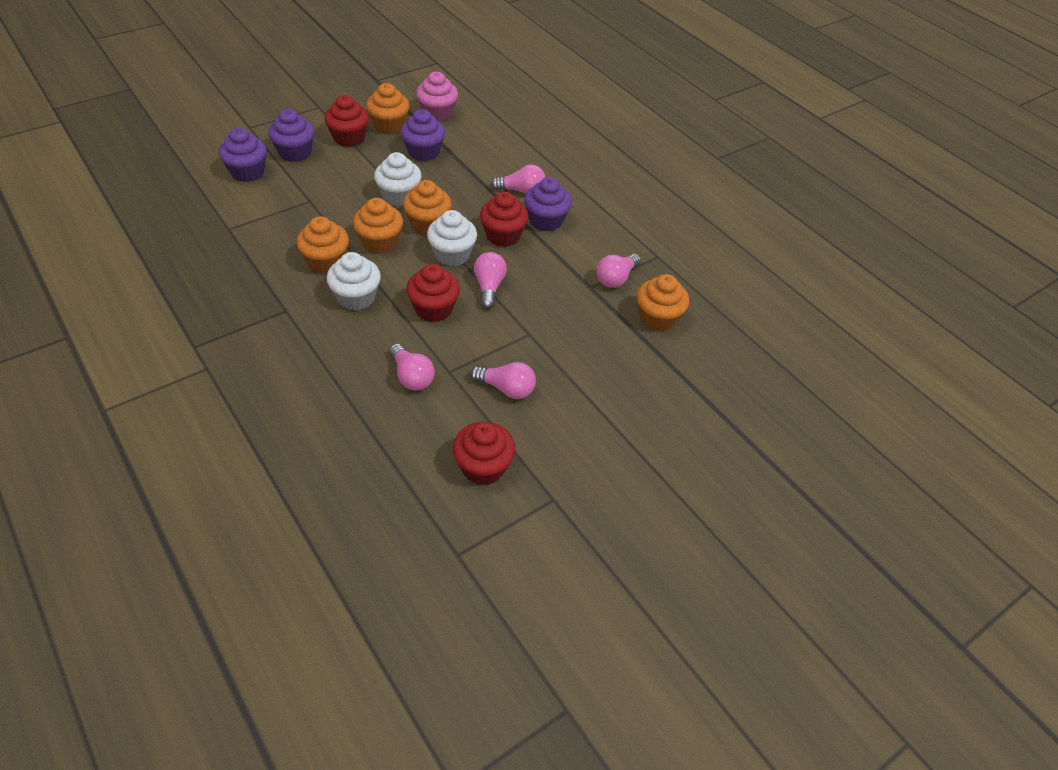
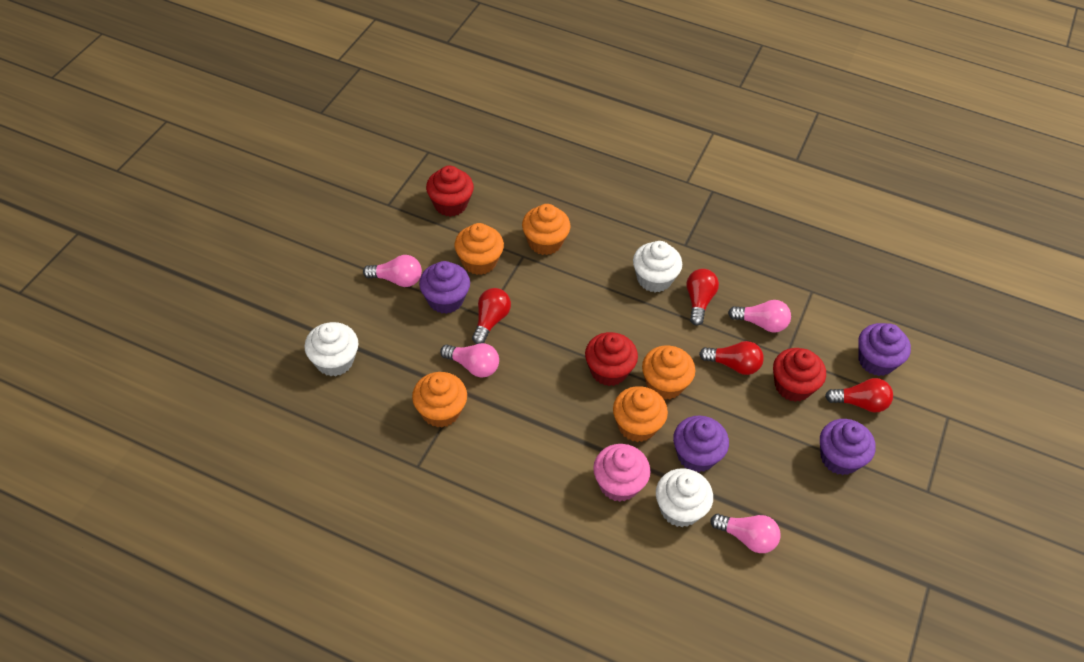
pink light bulb: [389,344,435,391] [470,362,536,399] [474,252,507,309] [490,165,546,194] [597,253,641,288] = 5 -> [363,255,422,287] [440,343,499,378] [710,514,781,553] [728,300,791,332] = 4
red cupcake: [324,95,369,147] [406,264,460,322] [453,422,515,485] [480,192,528,247] = 4 -> [426,165,474,217] [585,332,638,386] [773,348,826,402] = 3
red light bulb: none = 0 -> [472,288,511,344] [686,269,719,326] [699,341,764,375] [825,378,893,413] = 4

